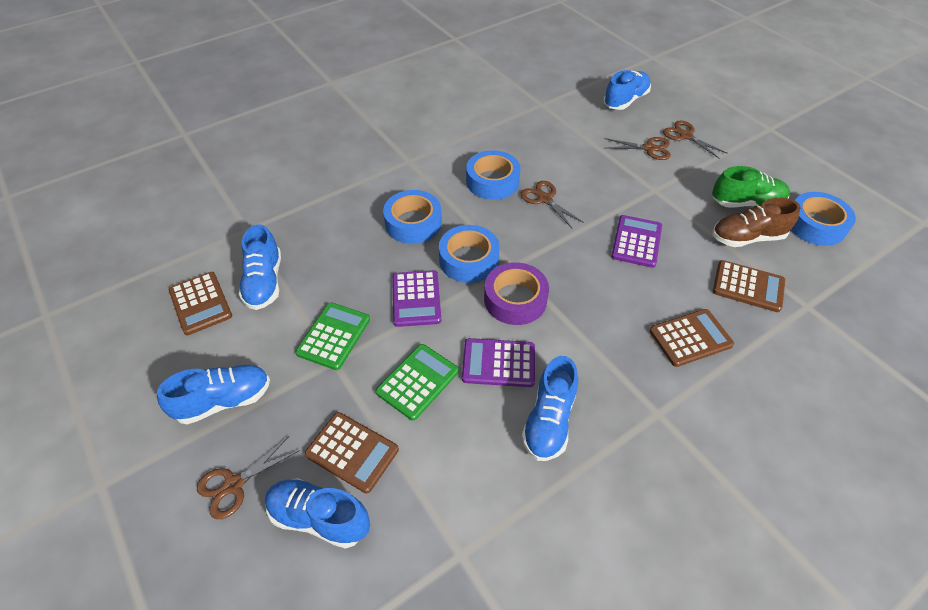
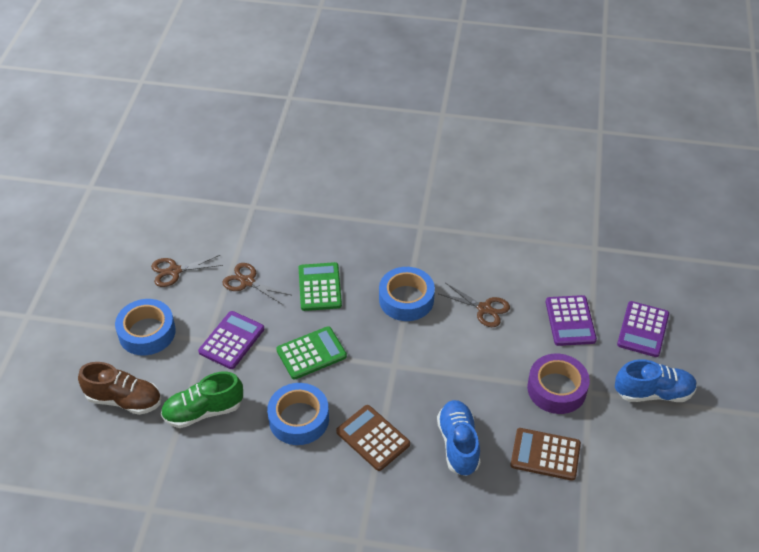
blue shoe: [157,365,270,425] [239,224,281,310] [265,478,370,549] [522,356,578,461] [604,70,651,110] = 5 -> [437,400,480,476] [615,359,697,402] = 2
blue tape: [383,190,442,244] [439,225,500,283] [466,150,521,200] [791,192,856,246] = 4 -> [115,299,176,355] [267,383,329,445] [379,267,435,321] = 3
brown calculator: [169,272,232,335] [305,412,399,493] [649,309,734,367] [713,260,785,312] = 4 -> [336,405,410,471] [510,428,581,481] = 2
brown scissors: [197,436,300,519] [521,181,584,228] [605,137,671,160] [663,120,728,159] = 4 -> [151,255,223,287] [222,263,291,305] [439,283,510,327] = 3

